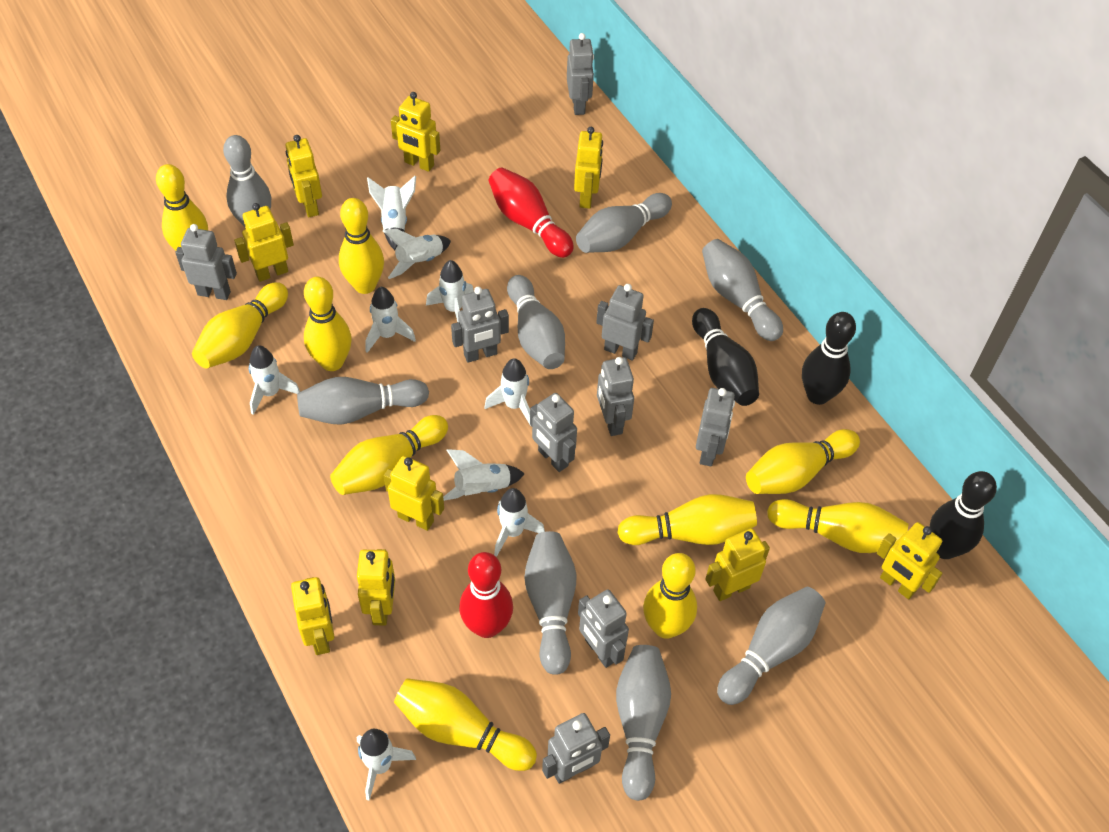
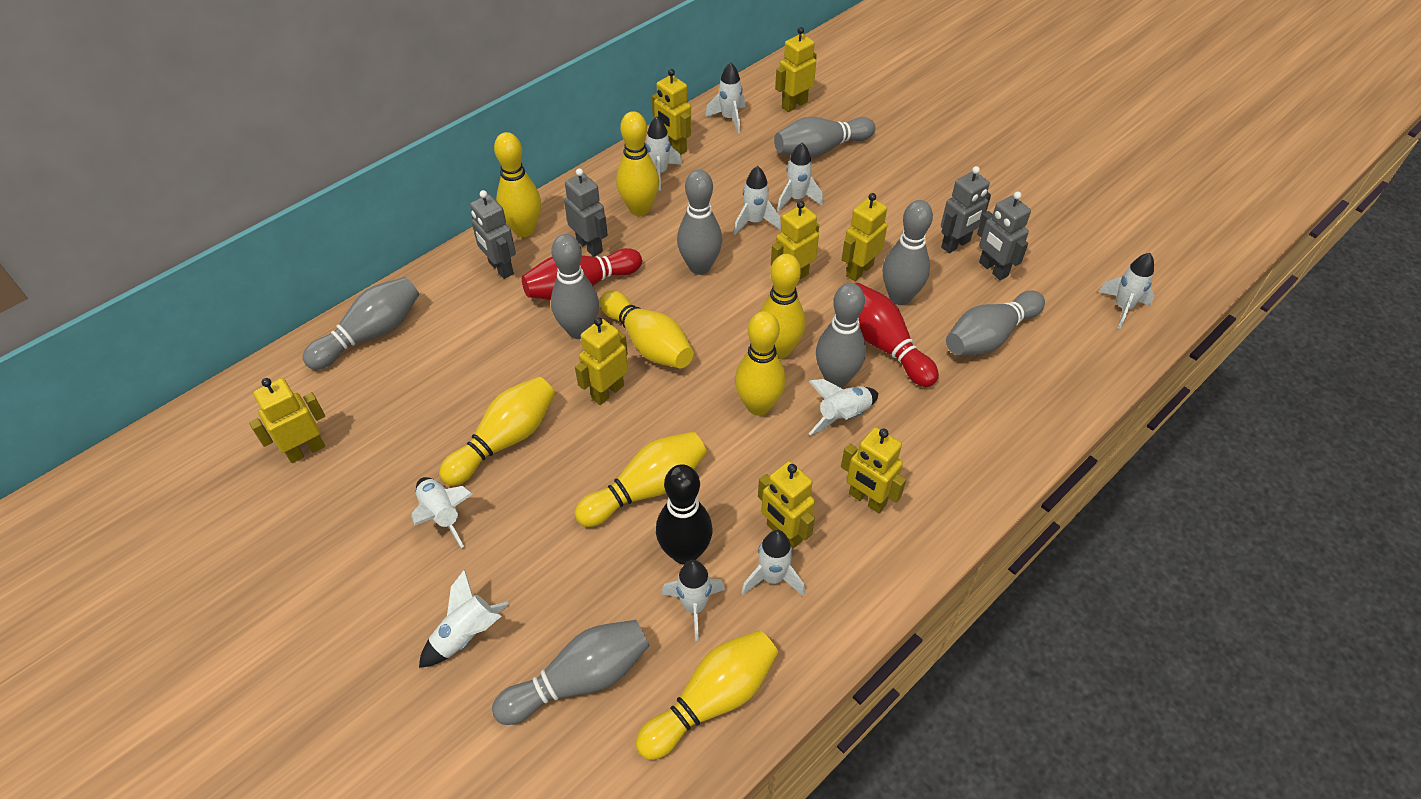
black bowling pin: [692,308,759,406] [802,312,856,405] [930,471,997,559] = 3 -> [656,464,712,565] = 1
grey robot: [175,224,237,300] [451,287,509,363] [530,393,577,472] [542,713,610,784] [567,33,594,115] [578,589,629,668] [596,284,654,360] [597,357,634,436] [696,388,735,466] = 9 -> [470,190,516,279] [564,168,608,257] [941,166,991,253] [977,191,1031,280] = 4
white rocket: [249,345,300,415] [357,729,416,801] [365,287,416,353] [367,176,416,250] [383,229,451,279] [426,260,474,322] [443,449,524,501] [484,358,531,426] [494,488,545,557] = 9 -> [411,477,473,548] [419,569,509,668] [646,116,682,190] [662,560,725,641] [705,62,745,134] [734,166,781,235] [741,530,805,596] [777,143,823,212] [809,379,878,436] [1099,253,1154,329] = 10
yellow bowling pin: [156,164,208,251] [192,282,288,369] [304,277,352,371] [330,415,448,495] [339,198,384,294] [394,678,537,771] [617,494,757,545] [643,553,697,639] [746,429,860,494] [767,499,908,553] = 10 -> [439,376,555,486] [494,132,541,237] [574,432,707,527] [600,290,694,368] [616,111,659,216] [636,630,778,760] [735,311,786,416] [760,254,806,359] = 8
yellow robot: [234,203,294,282] [286,135,322,217] [291,577,334,655] [357,549,395,626] [384,456,444,531] [391,92,440,172] [574,127,603,209] [705,528,770,601] [877,522,943,599] = 9 -> [249,378,325,463] [575,317,628,405] [652,69,692,155] [758,461,815,549] [771,201,819,279] [775,27,817,112] [841,427,906,513] [842,193,887,281] = 8

